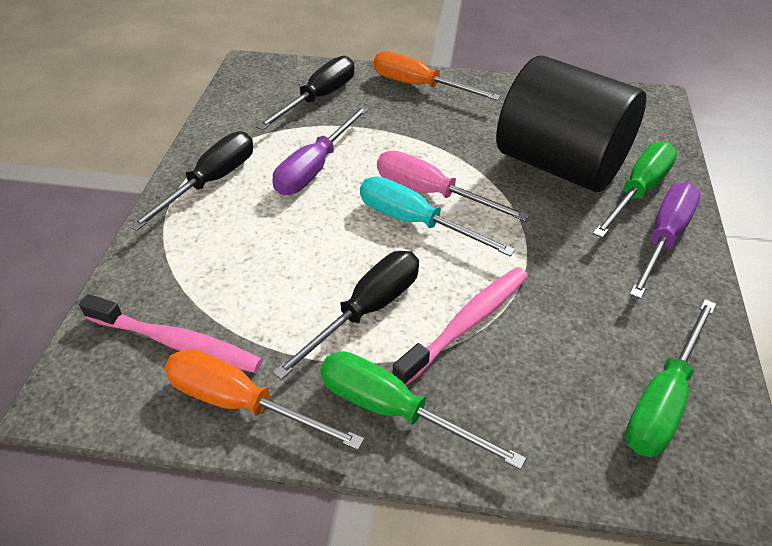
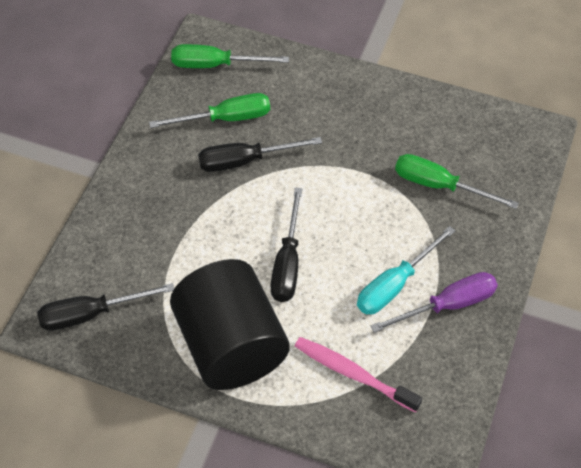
orange screwdriver: [164,349,364,450] [374,51,501,100] = 2 -> none = 0
pink screwdriver: [377,151,529,221] = 1 -> none = 0
pink toothbrush: [79,294,262,373] [393,267,528,386] = 2 -> [295,337,422,412] = 1
purple screwdriver: [273,105,369,195] [629,182,701,299] = 2 -> [371,272,498,333] = 1

